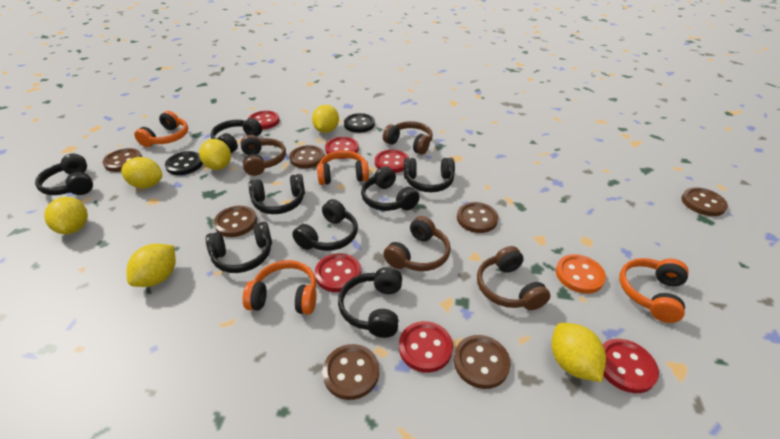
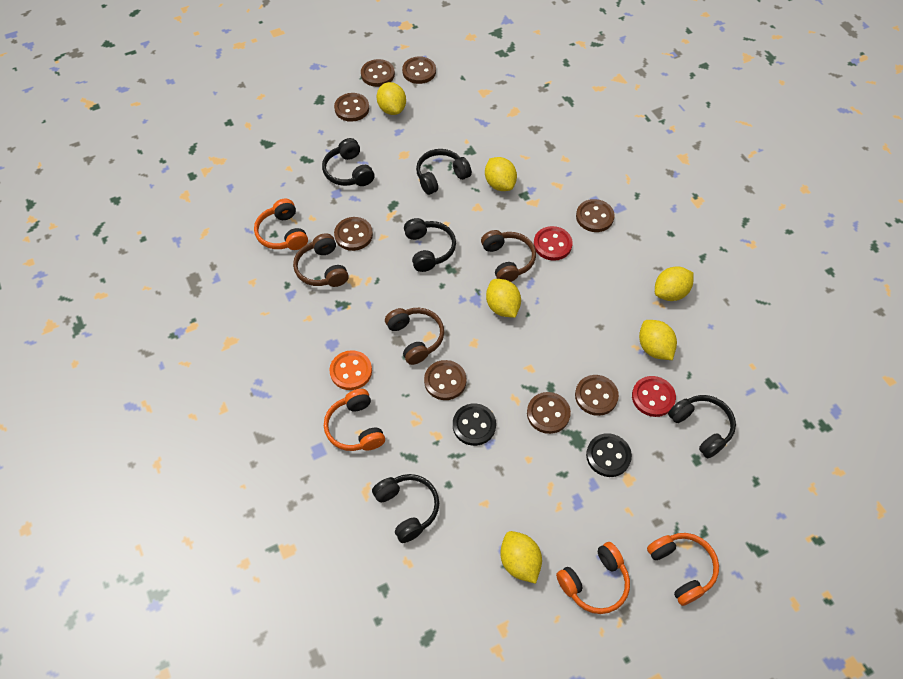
black headphones: [35,154,93,195] [206,222,272,273] [211,118,262,153] [249,174,305,214] [292,199,358,251] [338,267,402,338] [361,166,420,211] [404,158,455,192] = 8 -> [322,138,374,186] [372,474,439,543] [404,218,456,272] [416,149,472,195] [668,395,736,458] = 5
brown button: [103,148,142,172] [214,206,257,237] [289,145,324,169] [322,344,379,400] [454,335,511,389] [457,202,498,233] [681,187,728,216] = 7 -> [334,93,369,122] [334,217,373,251] [361,59,395,87] [402,56,436,84] [424,360,467,400] [527,392,571,434] [575,375,619,416] [576,199,615,232] = 8
brown headphones: [241,135,286,176] [383,121,433,155] [383,216,451,271] [477,246,550,310] = 4 -> [293,233,349,287] [385,308,444,365] [481,230,536,282] = 3
red button: [248,111,280,130] [315,253,361,292] [325,137,359,159] [375,149,409,173] [399,321,453,373] [603,339,659,393] = 6 -> [534,226,573,261] [632,376,676,417] = 2

